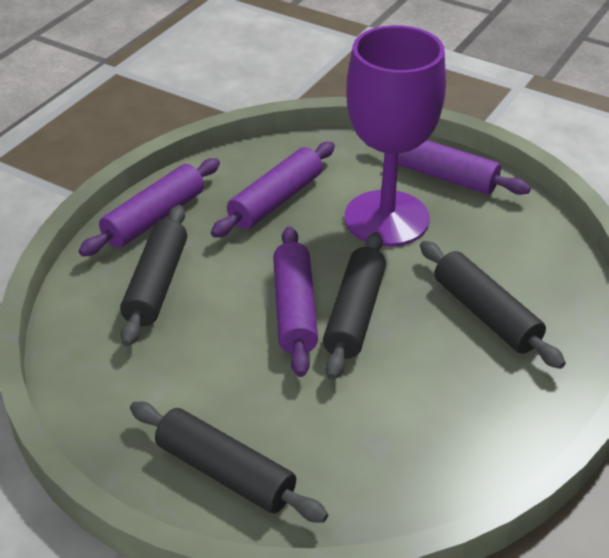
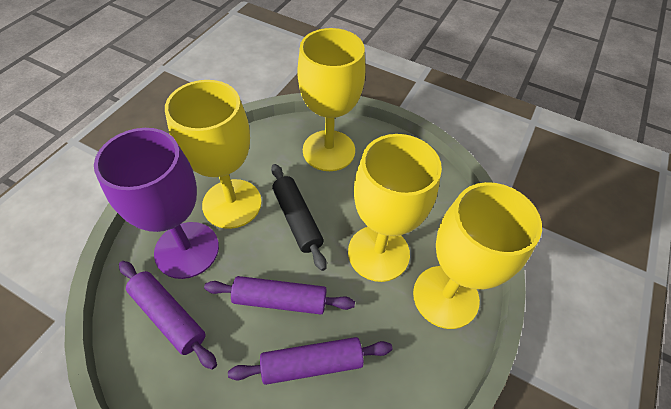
black rolling pin: [120,205,187,346] [130,402,328,523] [323,232,386,380] [420,241,566,369] = 4 -> [271,164,327,271] = 1
purple rolling pin: [79,158,220,256] [211,142,335,238] [273,226,318,377] [366,140,531,195] = 4 -> [119,261,217,369] [204,276,355,314] [228,337,392,385] = 3
yellow goblet: none = 0 -> [165,80,262,229] [297,28,365,171] [348,134,442,282] [413,182,542,329] = 4

